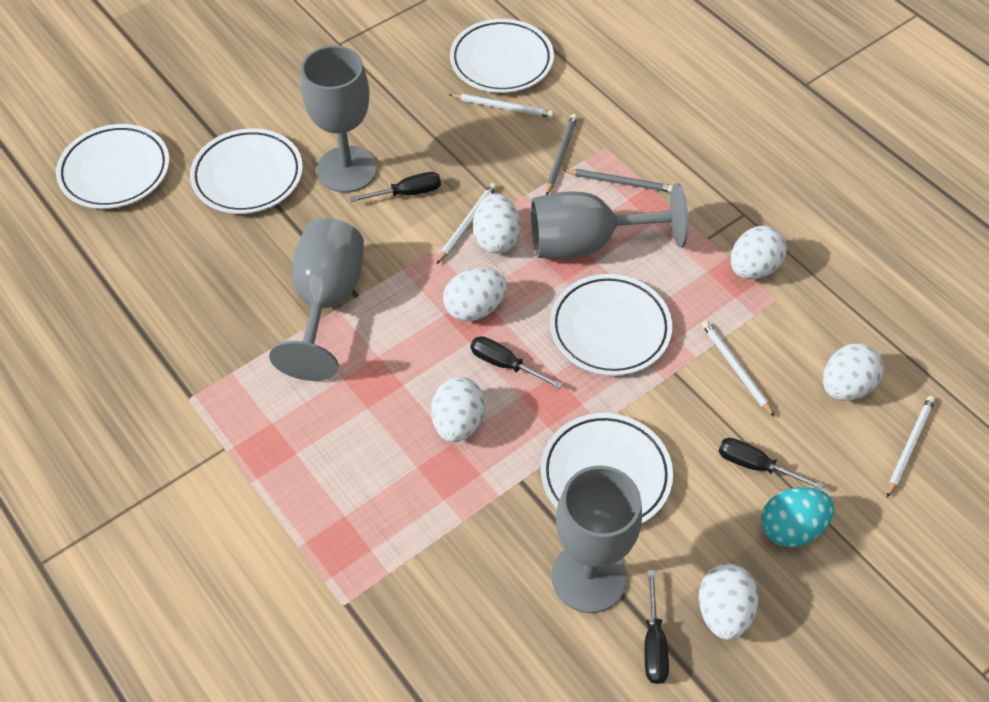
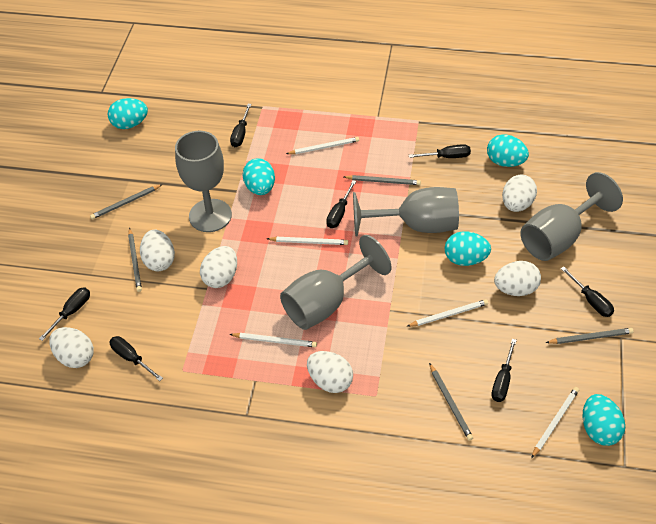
black screwdriver: [350,172,441,202] [470,336,563,389] [644,570,669,684] [719,438,824,490] = 4 -> [39,287,90,341] [109,336,163,381] [230,104,251,147] [326,180,356,228] [409,144,471,158] [491,339,517,402] [561,267,614,317] = 7
grey pencil: [546,114,577,195] [562,169,673,192] = 2 -> [90,184,162,219] [128,228,142,292] [344,175,421,185] [429,363,473,441] [545,328,634,344] = 5
turquoise egg: [761,487,834,547] = 1 -> [108,98,148,129] [242,158,275,195] [444,231,491,266] [487,134,529,167] [583,394,625,446] = 5
white pencil: [437,183,497,264] [448,94,554,118] [702,321,775,417] [887,396,935,498] = 4 -> [229,333,317,347] [267,237,348,245] [286,137,359,154] [406,299,488,327] [531,387,579,458] = 5
white plate: [56,124,170,209] [190,128,303,214] [450,19,554,93] [541,413,673,524] [550,274,672,376] = 5 -> none = 0

